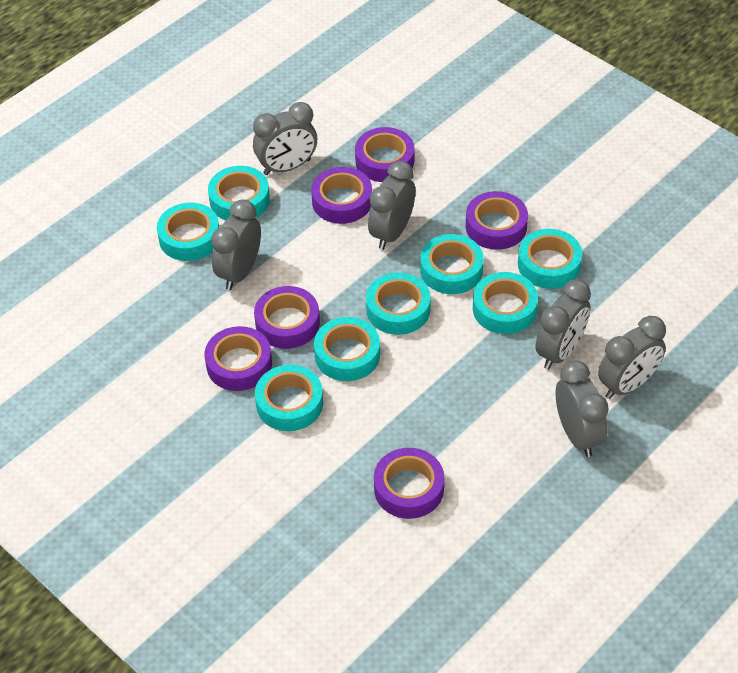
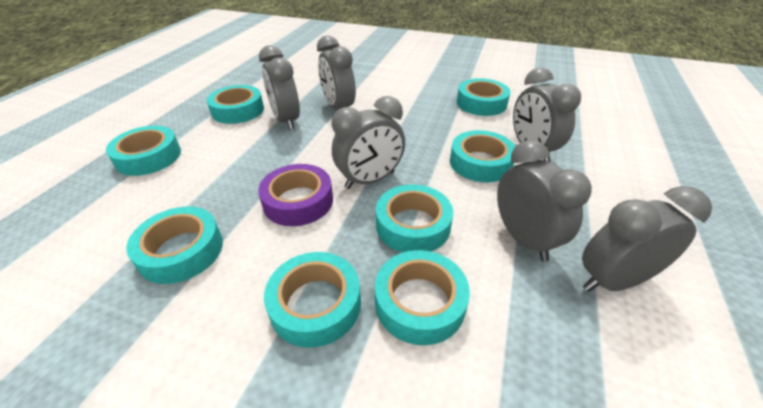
purple tape: [205,326,272,391] [254,286,320,349] [311,167,372,224] [355,127,415,182] [374,448,444,519] [466,191,528,250] = 6 -> [258,164,333,226] = 1

